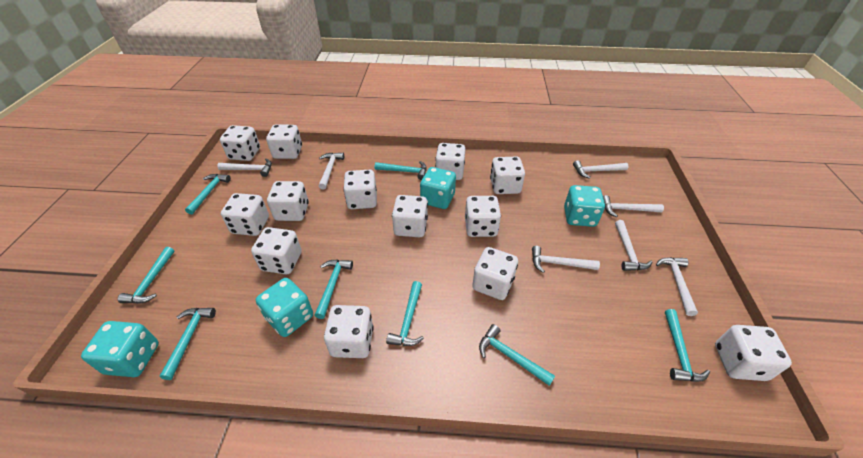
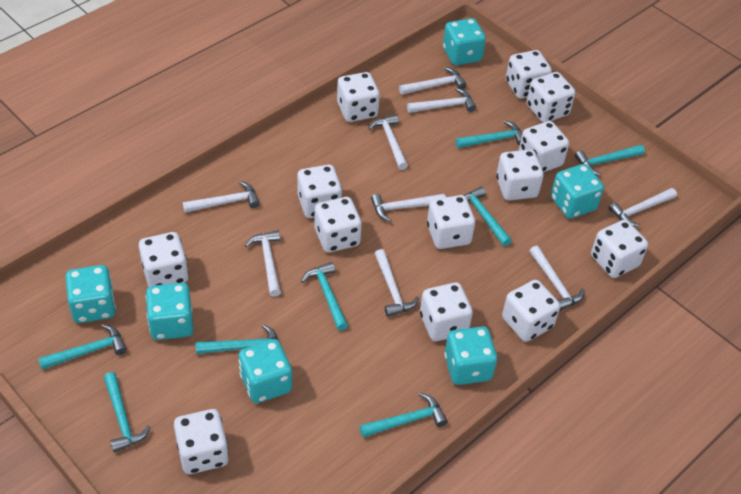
turquoise dice: [81,321,159,377] [256,278,313,337] [420,167,456,209] [564,185,605,227] = 4 -> [66,265,116,323] [146,283,194,340] [239,339,292,403] [443,18,486,65] [444,326,497,385] [551,164,604,219] = 6
white hammer: [217,158,272,177] [319,153,344,189] [532,246,600,273] [573,160,629,179] [603,195,664,217] [615,220,653,271] [656,257,698,316] = 7 -> [183,181,260,213] [245,231,281,297] [368,115,408,170] [371,194,446,222] [375,249,419,317] [399,67,467,95] [407,88,476,113] [529,245,585,311] [609,188,677,227] = 9

